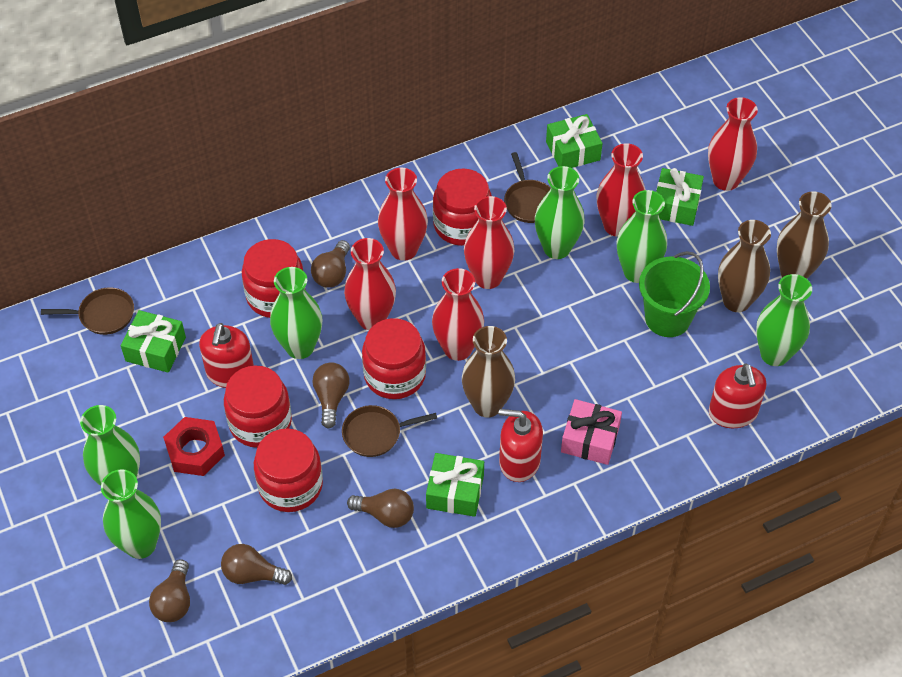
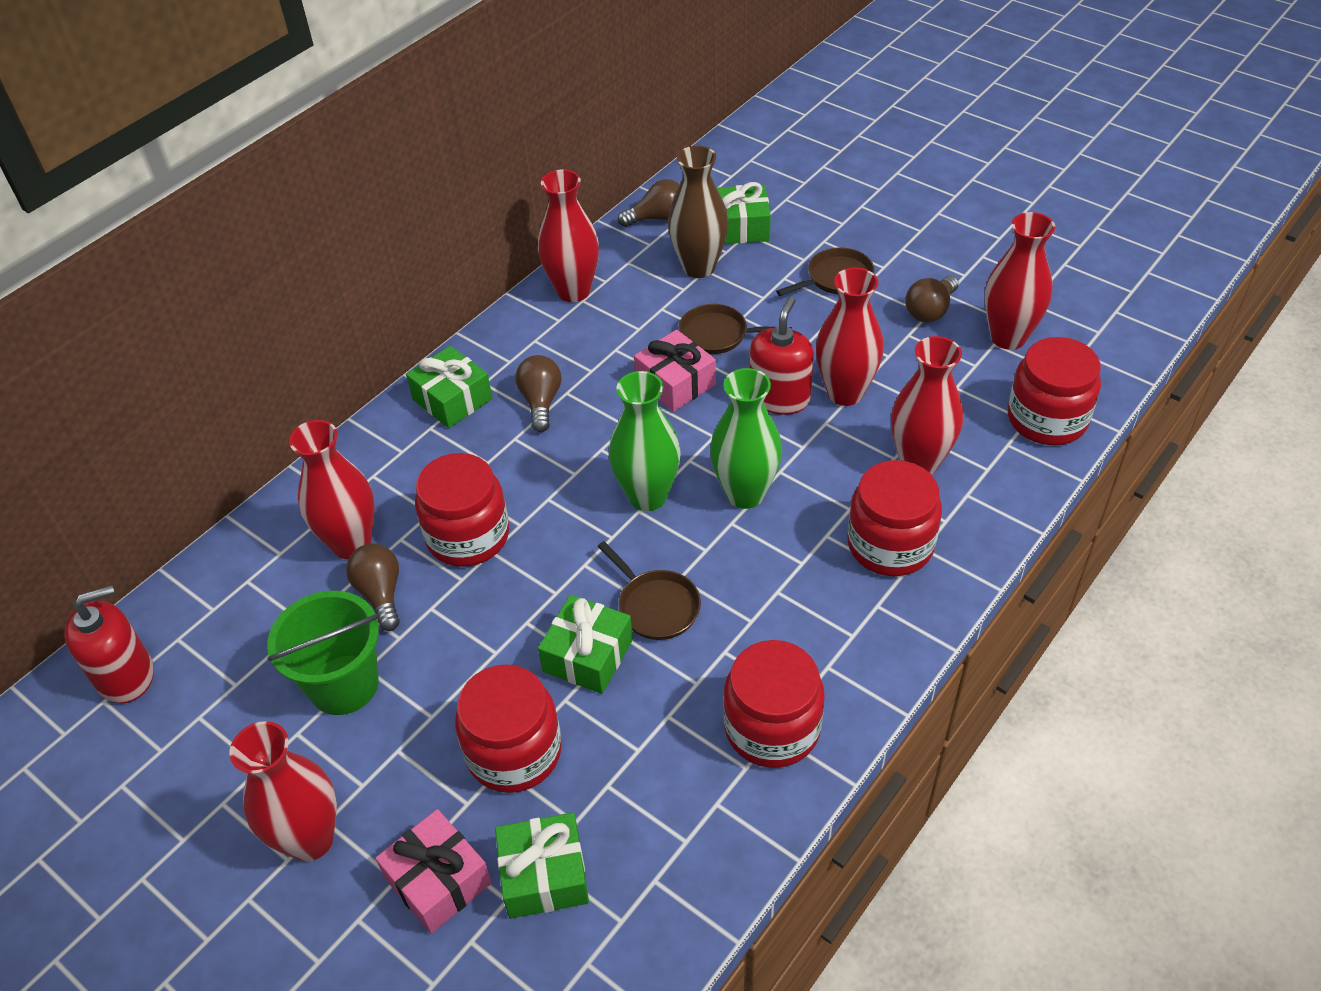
brown light bulb: [149,559,190,622] [221,544,292,585] [311,240,350,288] [312,362,349,429] [347,489,414,528] = 5 -> [346,543,400,631] [516,355,561,432] [618,179,680,227] [905,276,959,322] = 4
brown vase: [462,326,515,418] [718,220,771,312] [777,191,832,279] = 3 -> [668,146,728,278] = 1
green vase: [80,405,140,486] [101,469,161,559] [270,267,322,359] [535,166,585,259] [617,190,667,283] [756,274,812,366] = 6 -> [609,371,681,511] [710,368,782,509] = 2
pink gift: [561,399,622,465] = 1 -> [375,809,492,934] [634,330,716,412] = 2
red nut: [163,417,225,476] = 1 -> none = 0
red soap dispenser: [199,323,254,388] [499,409,543,482] [709,363,766,428] = 3 -> [64,585,154,703] [750,297,814,415] = 2

